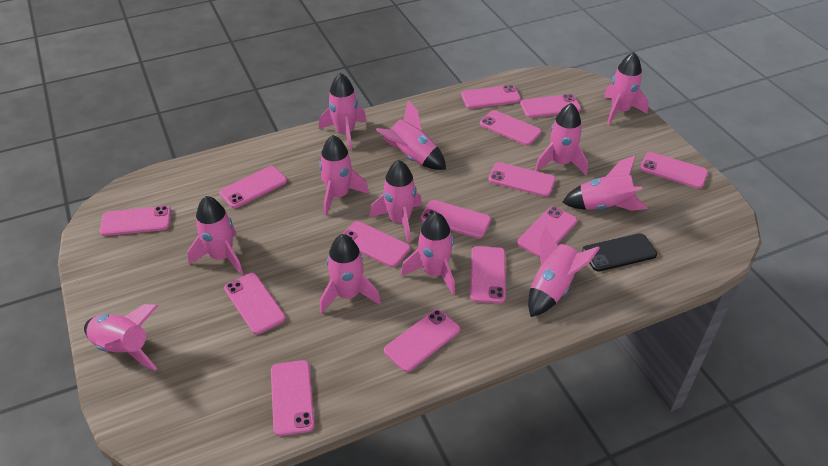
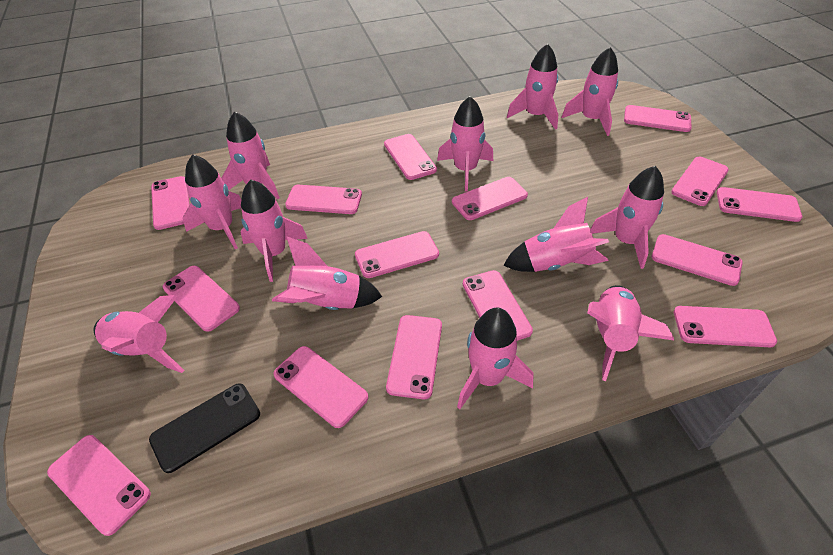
pink phone: [100,206,171,236] [219,166,287,208] [224,273,286,334] [271,360,315,436] [342,221,410,267] [384,309,460,372] [420,200,491,238] [461,85,521,109] [470,246,506,303] [480,110,541,145] [488,162,556,197] [517,206,577,257] [520,94,581,118] [640,152,708,188] = 14 -> [47,435,151,536] [151,176,190,230] [163,266,240,332] [273,346,368,428] [285,185,362,214] [355,231,439,278] [384,134,437,180] [386,315,442,399] [452,177,528,220] [463,270,533,341] [624,105,692,132] [652,234,743,286] [671,157,729,206] [674,306,777,347] [717,187,802,222] = 15

